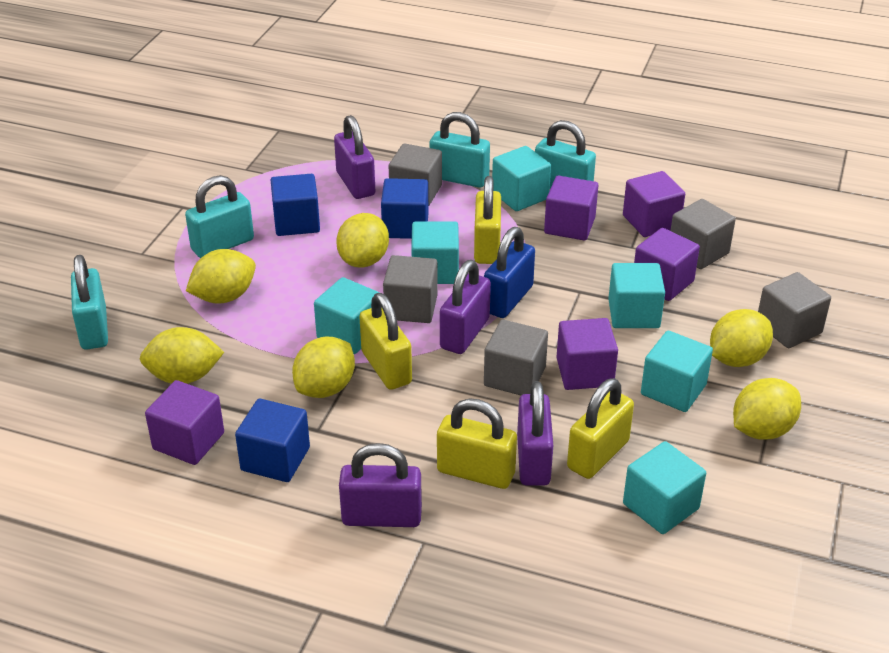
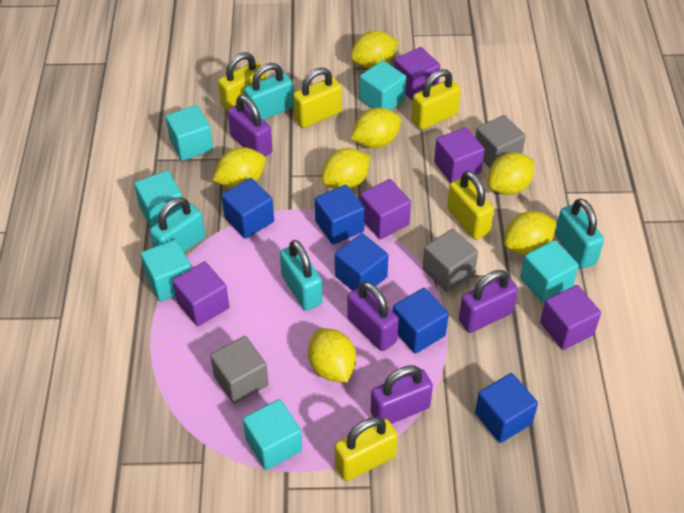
blue cube: [235,399,310,482] [271,174,320,236] [381,178,428,239] = 3 -> [222,178,274,239] [315,185,365,245] [335,233,388,291] [393,288,449,354] [475,373,538,443] = 5
blue padlock: [484,227,535,318] = 1 -> none = 0
grey cube: [383,255,438,323] [389,143,442,206] [484,320,548,395] [671,199,736,269] [758,272,831,348] = 5 -> [210,336,269,404] [423,229,478,292] [476,115,525,168] = 3
yellow lemon: [140,327,224,384] [186,249,256,304] [292,337,355,398] [336,213,389,268] [710,309,773,367] [733,378,801,440] = 6 -> [213,147,266,188] [308,328,356,382] [321,148,370,189] [350,31,399,69] [351,108,401,148] [488,152,534,195] [504,211,556,255] = 7
yellow padlock: [359,293,412,390] [437,398,517,489] [474,176,501,264] [567,378,634,479] = 4 -> [218,52,266,112] [293,67,342,128] [334,417,398,481] [412,69,461,130] [447,171,494,240] = 5

